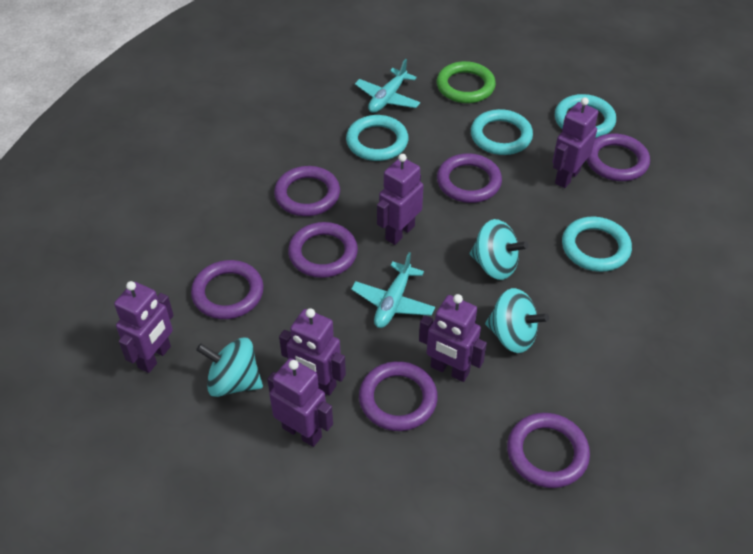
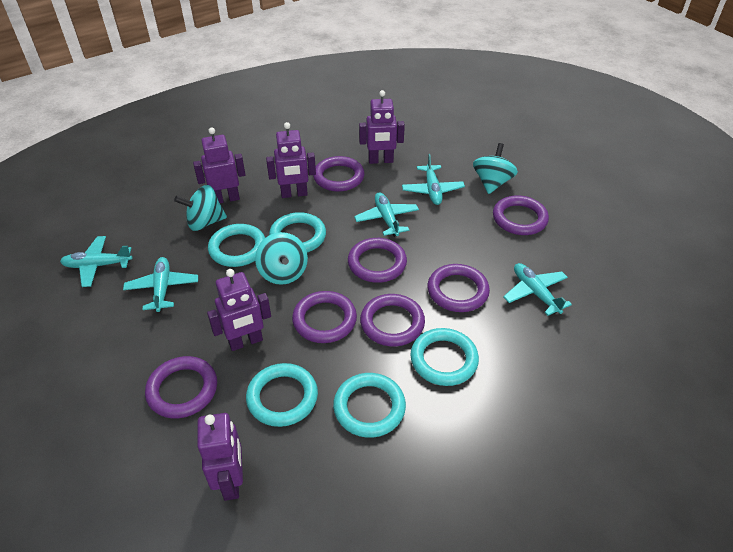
green ring: [437,61,496,103] = 1 -> none = 0
purple robot: [114,281,174,373] [267,358,333,447] [279,308,346,396] [377,154,424,245] [419,294,487,382] [553,97,598,188] = 6 -> [193,128,245,203] [197,413,243,501] [207,269,271,351] [266,122,316,198] [359,90,405,164] = 5
turquoise plane: [351,252,435,328] [355,59,420,113] = 2 -> [60,236,133,287] [123,257,198,312] [354,192,419,237] [402,154,465,205] [503,263,572,316] = 5
turquoise ring: [346,115,409,161] [471,109,533,155] [555,94,616,138] [562,217,632,272] = 4 -> [208,224,265,267] [246,363,318,427] [269,212,326,252] [333,373,406,438] [410,328,479,386] = 5

